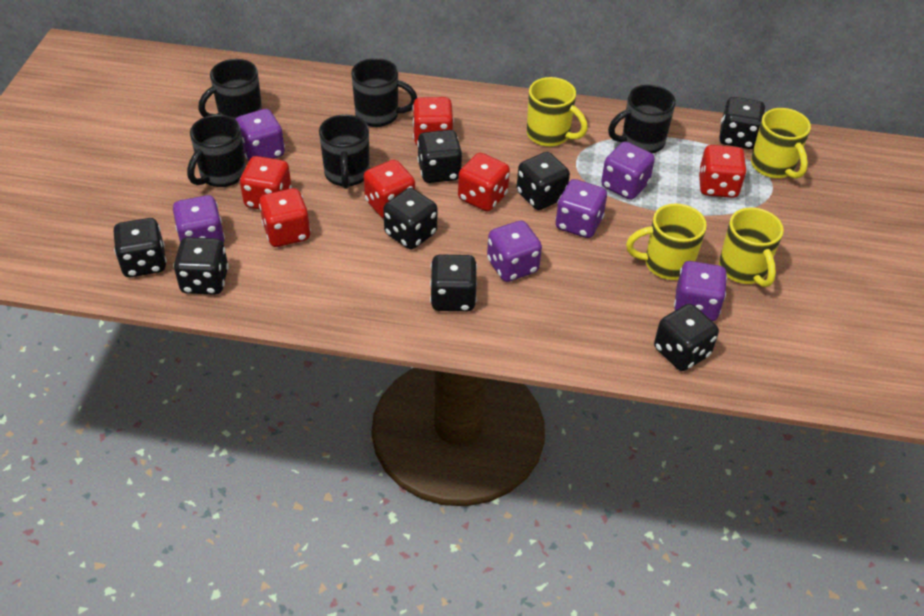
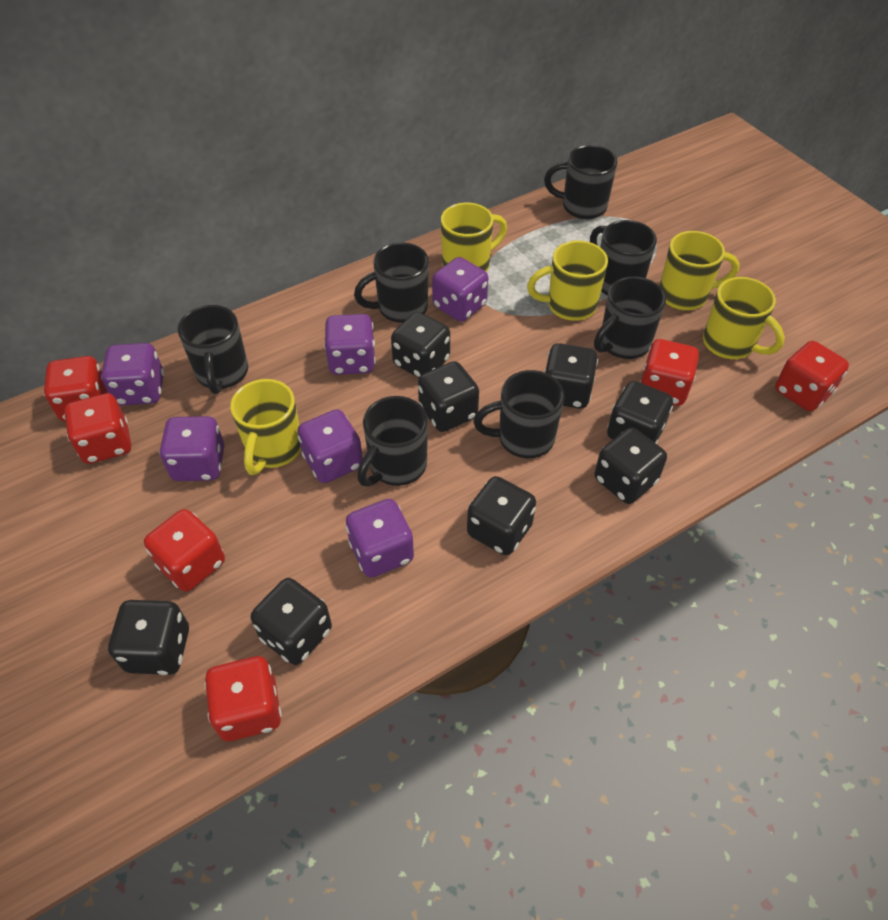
black mug: [187,115,246,187] [198,59,262,119] [319,114,370,189] [351,58,417,127] [608,85,676,153] = 5 -> [178,305,248,394] [354,242,429,323] [357,396,428,486] [473,370,564,458] [544,145,618,219] [590,220,657,296] [594,276,666,359] = 7
yellow mug: [527,77,588,147] [626,203,707,280] [719,207,784,287] [751,108,811,179] = 4 -> [230,379,301,475] [441,202,507,272] [527,240,608,321] [660,231,740,310] [703,277,785,359] = 5

